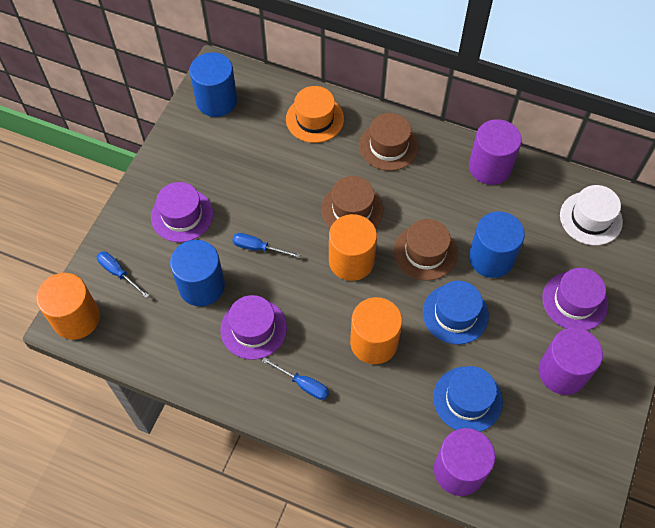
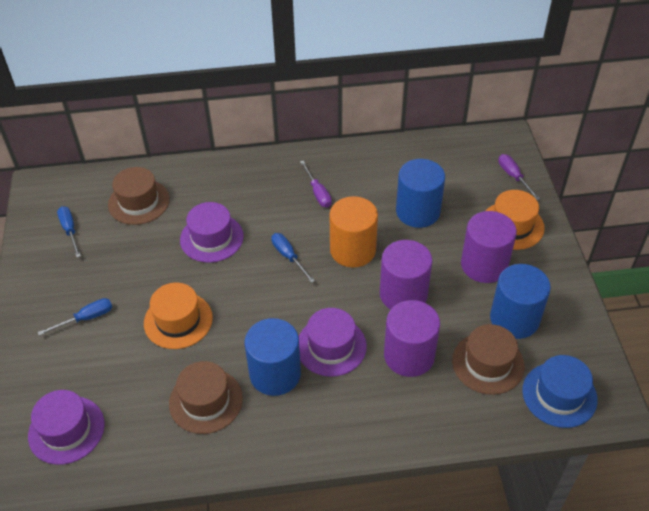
blue hat: [423,281,489,345] [433,366,503,432] = 2 -> [522,355,598,428] = 1
orange cylinder: [36,273,100,340] [329,214,377,281] [350,297,402,364] = 3 -> [330,196,378,268] = 1
orange hat: [286,86,344,143] = 1 -> [144,283,213,349] [486,190,545,250] = 2
purple screwdriver: none = 0 -> [300,161,332,207] [498,154,540,200] = 2
white hat: [560,185,623,245] = 1 -> none = 0

